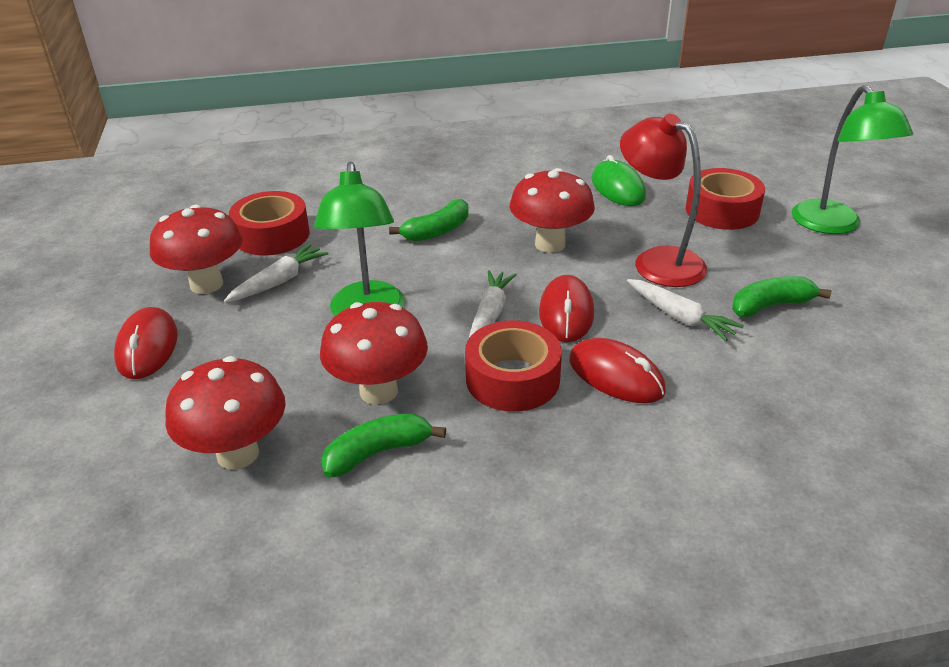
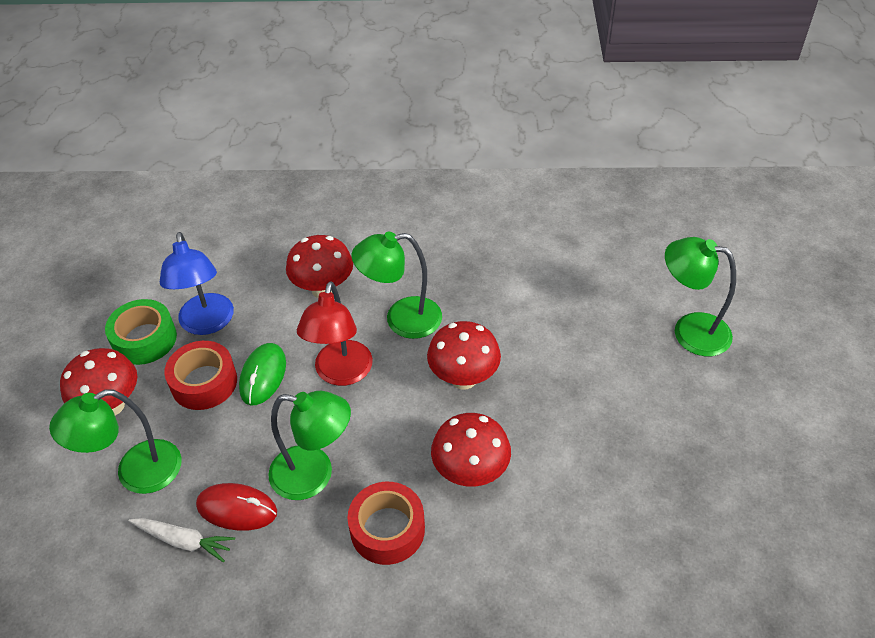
blue lamp: none = 0 -> [160,232,234,335] = 1
green banana: [321,413,446,477] [389,199,469,242] [732,276,832,317] = 3 -> none = 0
green lamp: [314,161,405,316] [792,85,913,234] = 2 -> [49,390,182,494] [268,391,351,500] [352,232,442,339] [665,237,736,356] = 4
green tape: none = 0 -> [105,299,177,365] = 1
red mouse: [114,307,178,379] [539,275,594,342] [569,338,666,403] = 3 -> [196,483,277,531] = 1
red tape: [229,191,310,255] [465,320,562,412] [686,168,765,230] = 3 -> [164,341,237,410] [347,482,425,565] = 2
white carrot: [224,244,329,303] [469,270,517,338] [627,279,744,341] = 3 -> [129,518,235,562] = 1

